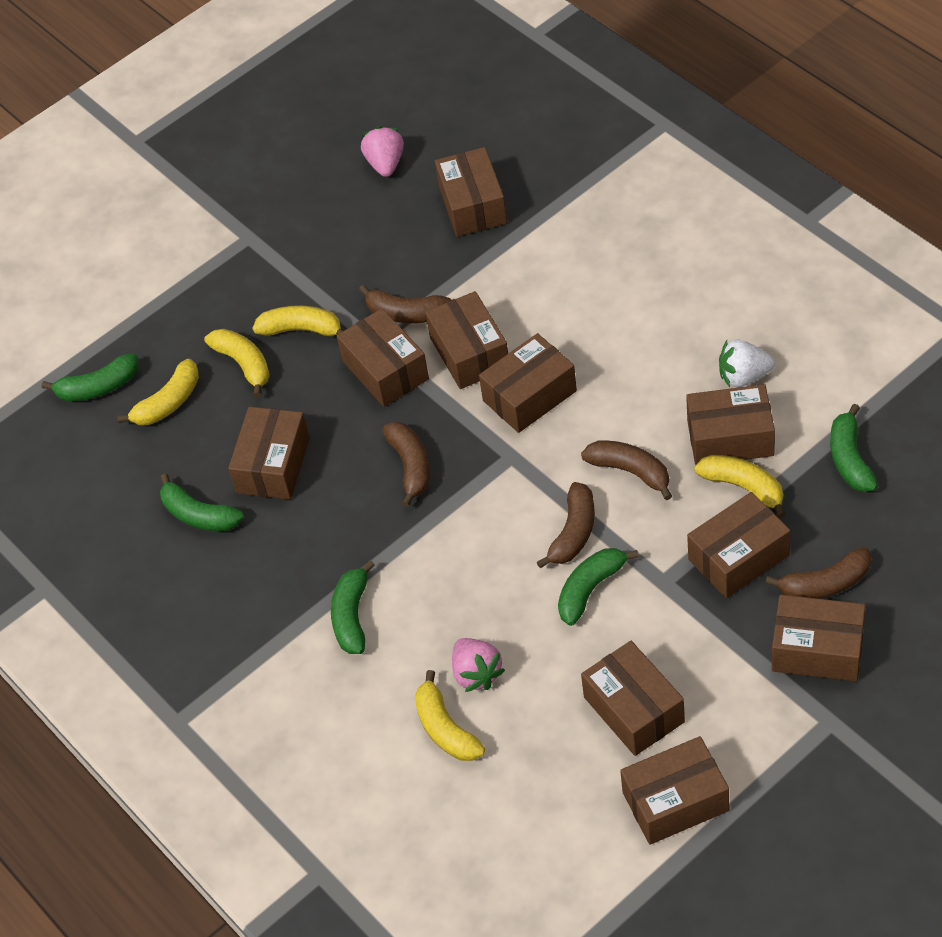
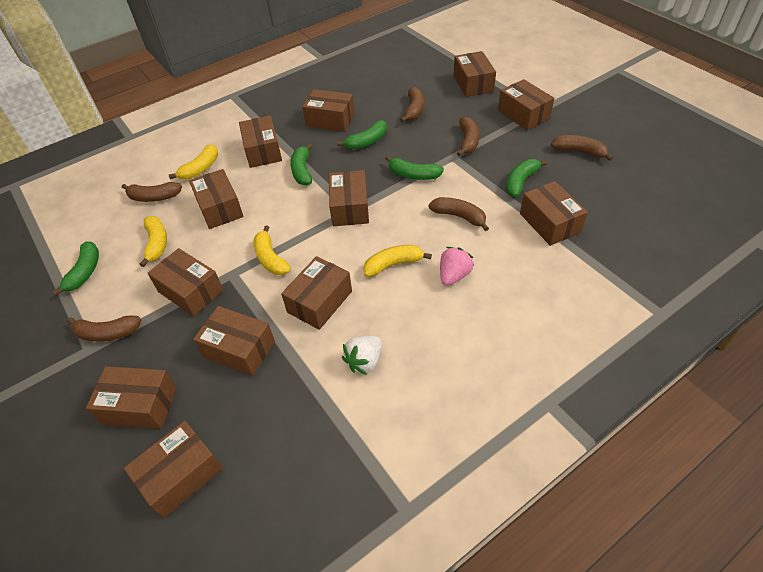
brown banana: [359,285,451,323] [383,422,430,507] [537,482,595,569] [581,441,672,500] [766,547,872,599] = 5 -> [67,315,141,342] [122,182,182,202] [400,87,424,123] [428,197,489,231] [457,116,479,156] [551,135,613,161] = 6
brown box: [228,407,310,500] [337,308,429,407] [425,291,508,389] [435,147,507,237] [479,333,577,433] [581,641,685,756] [620,736,729,845] [686,384,775,465] [687,492,790,598] [772,595,866,681] = 10 -> [86,366,177,429] [124,421,223,518] [148,248,223,316] [189,169,244,229] [193,306,275,376] [239,116,282,168] [281,256,352,330] [302,89,355,132] [329,170,369,226] [453,51,496,97] [498,79,554,130] [520,181,588,246] = 12
pink strawberry: [361,126,404,177] [452,638,505,692] = 2 -> [440,247,474,286] = 1
yellow banana: [117,359,199,425] [204,329,270,397] [253,305,343,336] [415,670,485,761] [694,455,786,518] = 5 -> [140,216,167,267] [169,144,218,180] [253,225,291,275] [363,245,432,277] = 4

